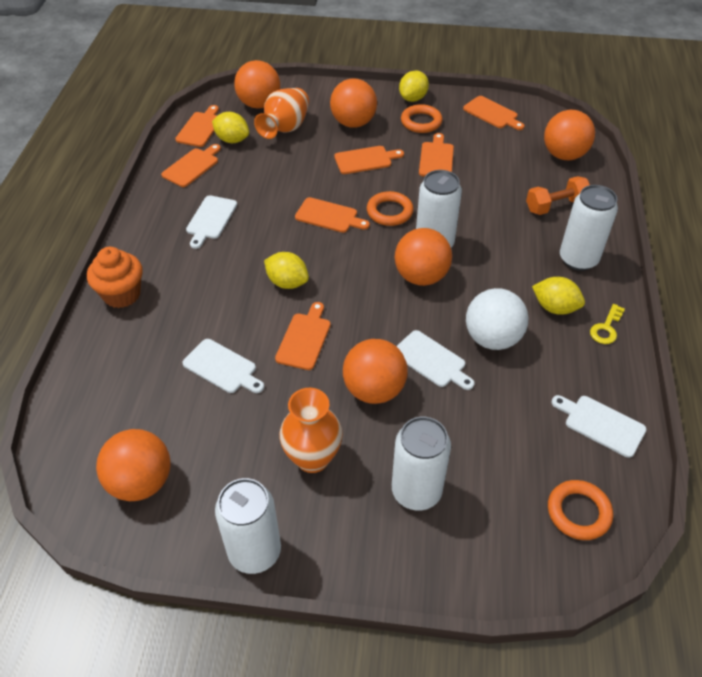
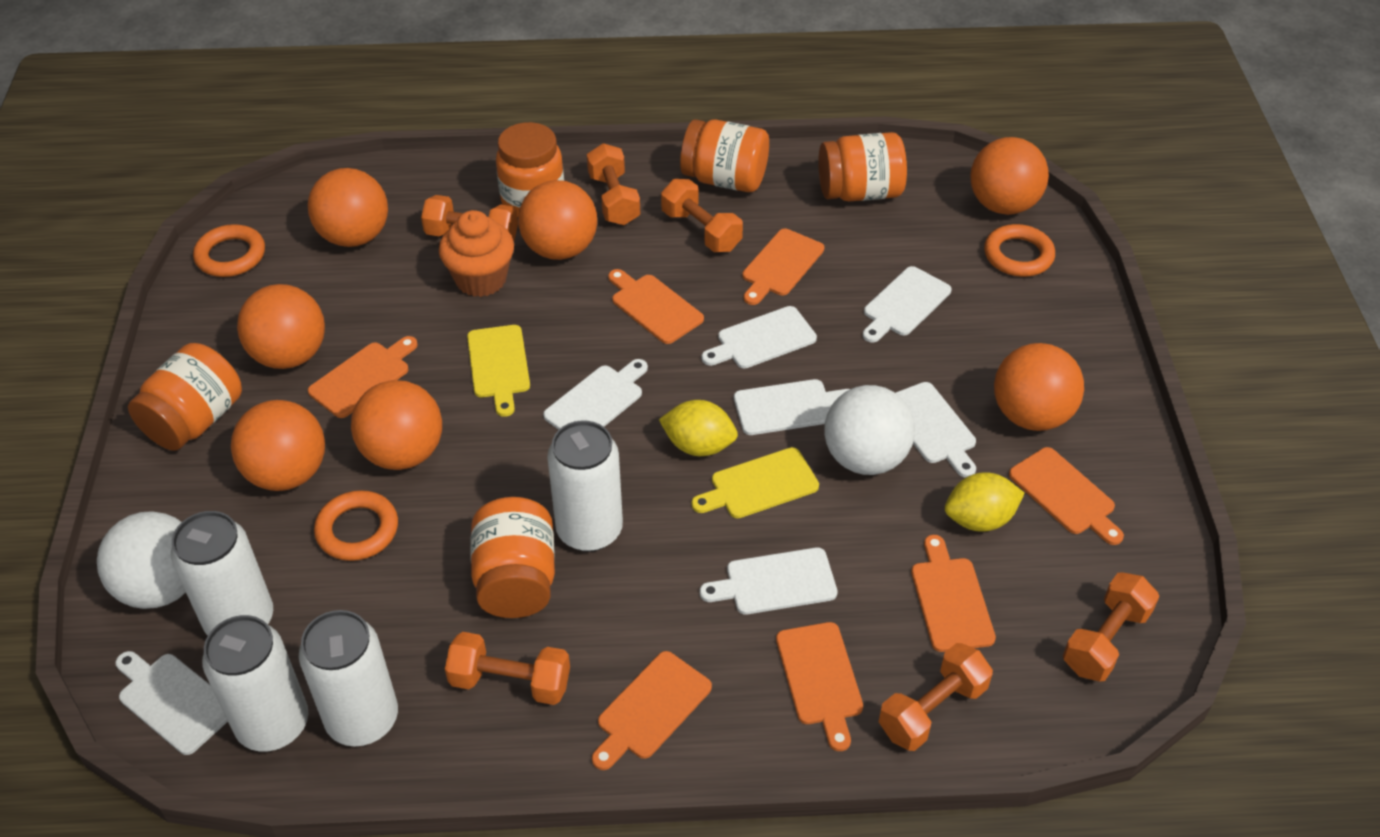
orange ball: [96,429,170,501] [234,60,280,109] [330,79,377,128] [343,339,408,404] [395,228,452,286] [544,110,595,160] = 6 -> [231,400,325,491] [237,284,325,369] [308,168,388,247] [351,380,442,470] [518,180,597,260] [970,137,1049,215] [994,343,1084,431] = 7
orange dumbbell: [526,176,590,215] = 1 -> [421,195,518,241] [445,632,570,705] [587,143,640,225] [661,179,743,252] [879,643,993,751] [1063,572,1159,682] = 6
orange jar: none = 0 -> [128,343,242,451] [471,497,555,618] [496,122,564,217] [680,119,769,192] [818,132,907,201] = 5
orange vase: [254,88,309,139] [279,388,343,473] = 2 -> none = 0
white ball: [466,288,528,350] = 1 -> [97,511,186,609] [824,385,915,475] = 2
white cutting board: [182,339,264,393] [186,195,237,249] [396,330,474,390] [552,395,646,458] = 4 -> [115,651,228,755] [543,359,648,430] [700,548,838,615] [701,306,817,369] [734,379,850,435] [863,266,952,343] [896,382,976,477] = 7
yellow cutting board: none = 0 -> [467,325,530,417] [691,447,819,518] = 2
yellow key: [590,304,625,344] = 1 -> none = 0
yellow lemon: [212,112,249,143] [264,252,309,289] [399,71,429,102] [532,277,585,315] = 4 -> [659,400,738,456] [945,472,1025,532] = 2

